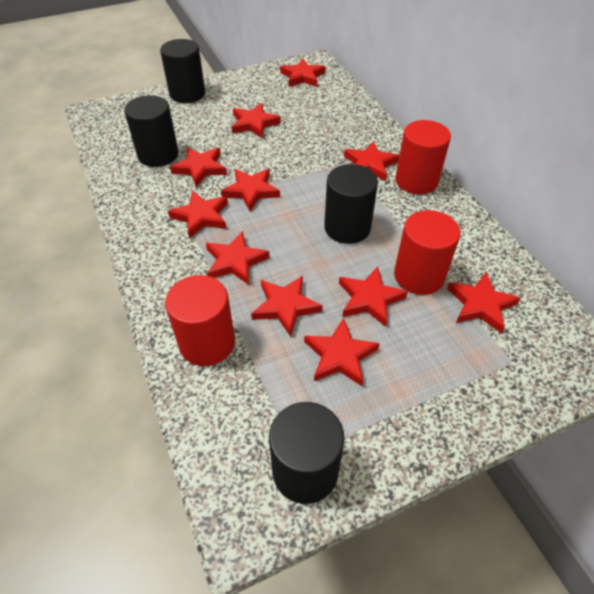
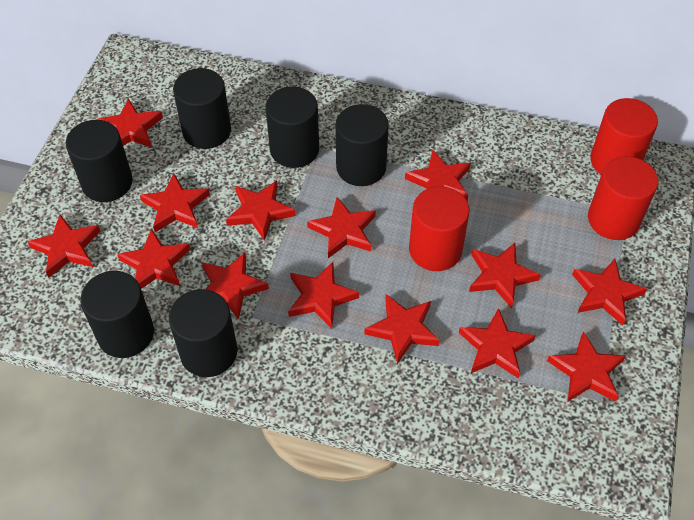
black cylinder: [124,95,179,167] [160,39,205,103] [269,402,344,504] [324,164,378,244] = 4 -> [66,120,133,202] [80,271,154,358] [169,289,237,377] [173,68,231,149] [266,87,319,168] [336,104,389,186] = 6
red star: [168,191,228,239] [170,147,227,187] [206,231,269,285] [221,169,280,211] [232,103,281,139] [251,276,323,337] [280,58,326,87] [304,318,380,386] [339,267,408,327] [344,141,399,181] [447,272,521,334] = 11 -> [27,215,100,278] [96,99,163,148] [117,228,190,289] [140,173,210,232] [202,253,269,319] [226,180,296,241] [288,262,359,329] [307,197,376,258] [364,294,440,364] [405,149,471,201] [459,308,536,379] [469,243,541,308] [547,331,626,402] [572,259,647,325] = 14

